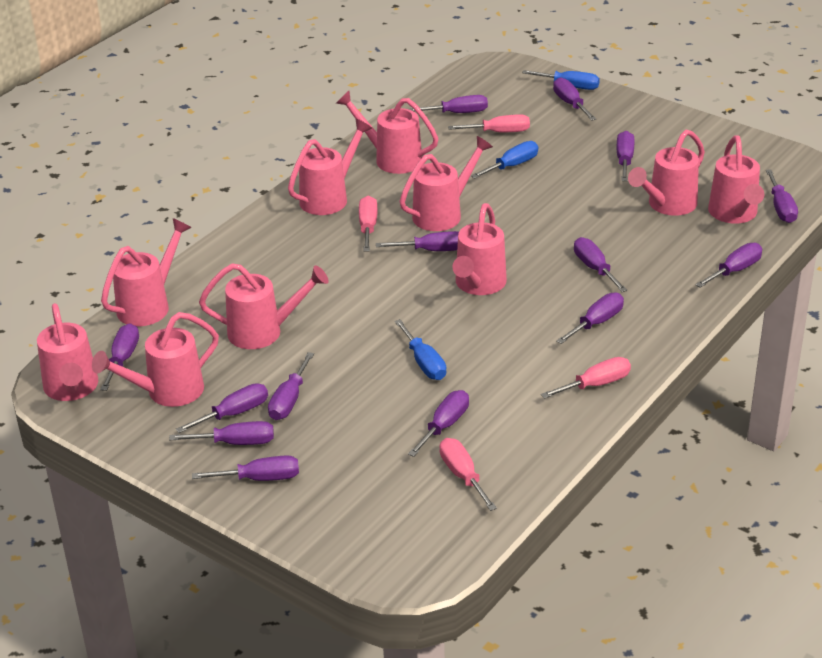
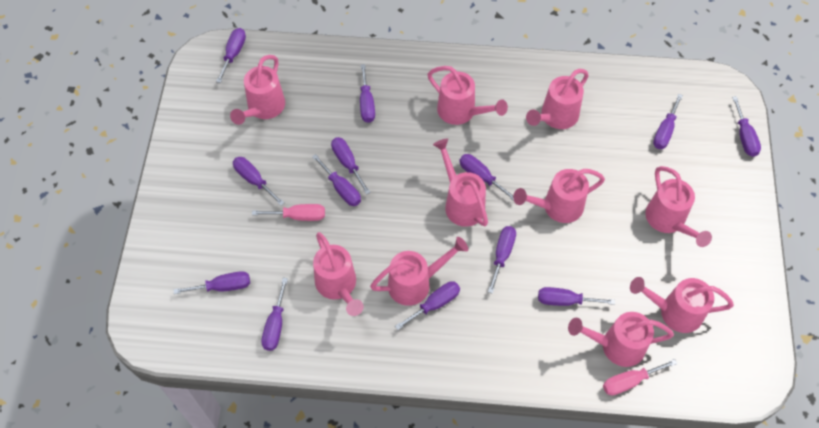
blue screwdriver: [395,319,446,380] [471,141,538,179] [522,70,600,90] = 3 -> none = 0
pink screwdriver: [359,196,378,252] [440,438,497,511] [448,114,530,132] [541,357,631,399] = 4 -> [252,204,325,221] [603,359,677,395] = 2
purple screwdriver: [100,324,139,391] [169,421,274,445] [176,383,268,433] [192,455,299,481] [268,352,314,420] [376,231,459,251] [408,390,469,457] [409,95,488,113] [553,77,596,121] [556,293,624,344] [574,237,628,292] [617,131,635,181] [695,243,762,288] [766,169,798,223] = 14 -> [174,271,250,294] [216,28,246,83] [233,157,285,206] [261,278,288,351] [312,154,361,206] [331,137,371,195] [360,64,375,123] [395,281,460,330] [460,154,514,201] [488,226,516,294] [538,287,615,306] [653,94,683,149] [732,96,761,157] = 13

